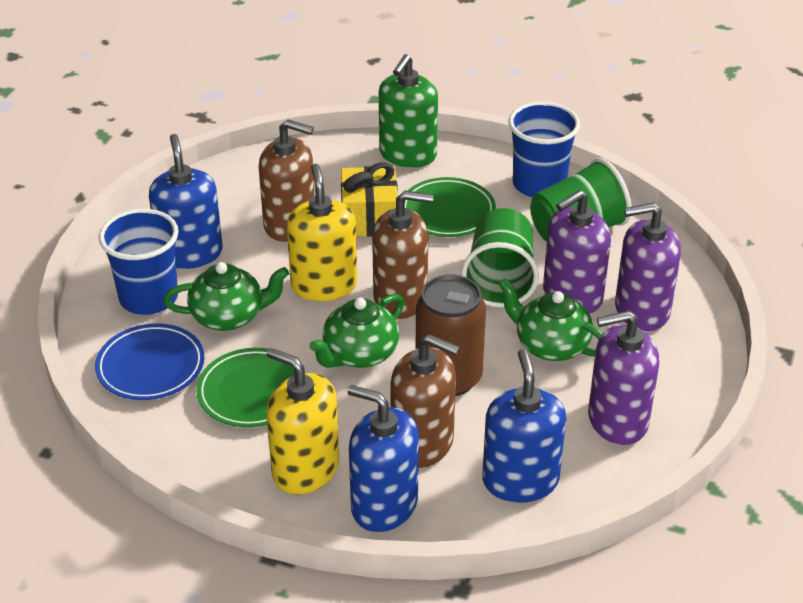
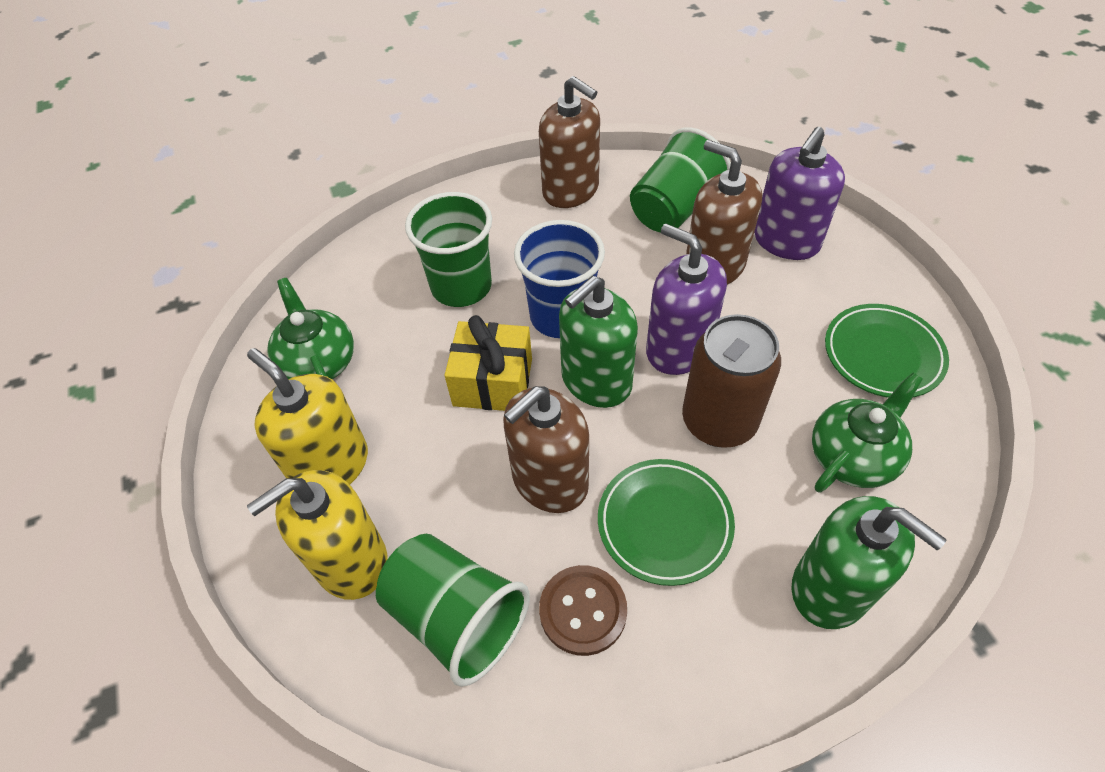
blue cup: [99,209,179,315] [509,102,580,197] = 2 -> [514,220,605,338] = 1
blue plate: [95,324,204,400] = 1 -> none = 0
blue soap dispenser: [149,134,223,269] [348,385,419,532] [482,349,566,503] = 3 -> none = 0
brown button: none = 0 -> [539,565,627,656] = 1
green cup: [461,208,539,308] [530,158,632,242] = 2 -> [376,534,530,687] [405,192,492,307] [630,127,731,233] = 3
green soap dispenser: [379,54,438,168] = 1 -> [559,276,638,408] [792,496,947,629] = 2
green teapot: [163,262,289,331] [309,294,405,368] [498,278,603,361] = 3 -> [267,278,354,379] [812,372,923,492] = 2
purple soap dispenser: [543,190,611,314] [588,310,659,445] [615,203,681,331] = 3 -> [646,224,727,375] [754,127,845,260] = 2

